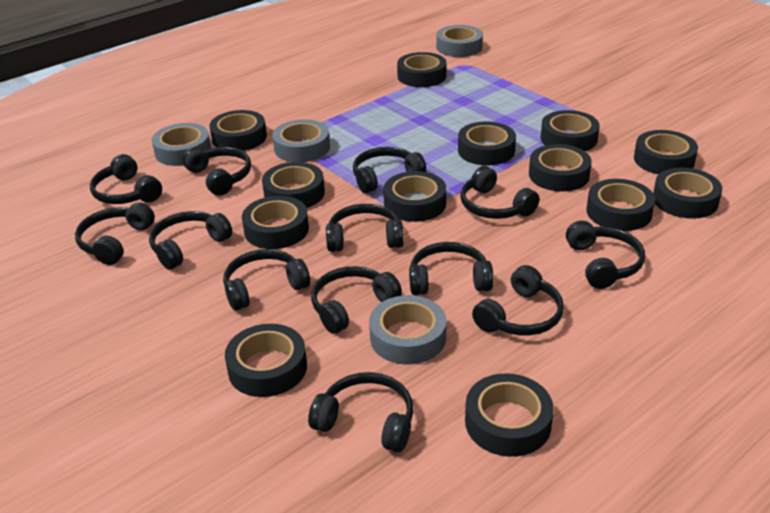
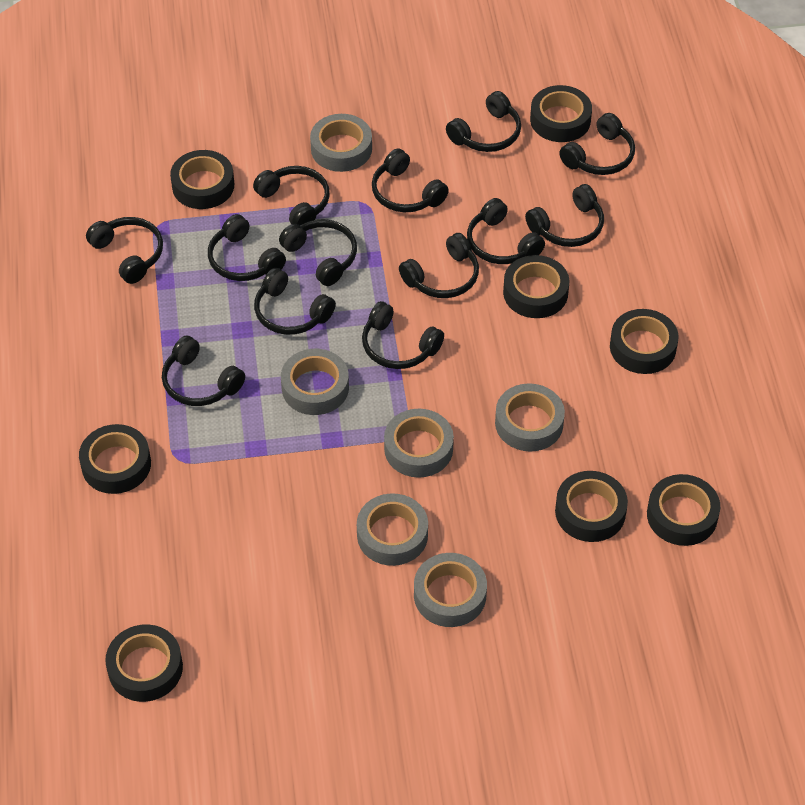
black tape: [209,110,267,151] [225,324,307,397] [242,196,309,249] [262,162,325,208] [383,171,446,222] [397,52,447,87] [458,121,516,165] [465,374,554,457] [529,144,592,191] [541,110,599,151] [586,179,655,231] [634,130,698,174] [653,168,722,219] = 13 -> [79,424,151,494] [105,624,183,702] [170,150,234,209] [503,255,569,318] [530,85,592,142] [555,471,628,542] [610,309,679,374] [647,474,720,546] = 8
grey tape: [152,123,211,166] [272,119,330,162] [369,295,447,365] [436,25,483,57] = 4 -> [281,349,349,415] [310,114,372,172] [357,493,428,566] [384,409,454,478] [414,553,487,627] [495,383,565,452] = 6

